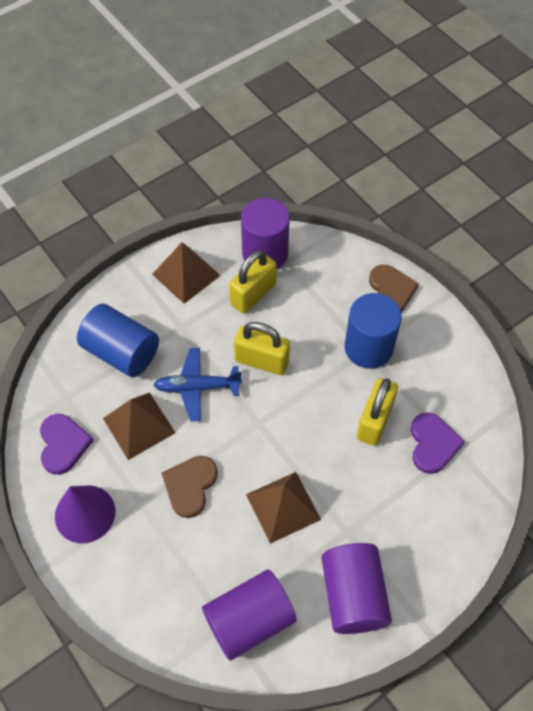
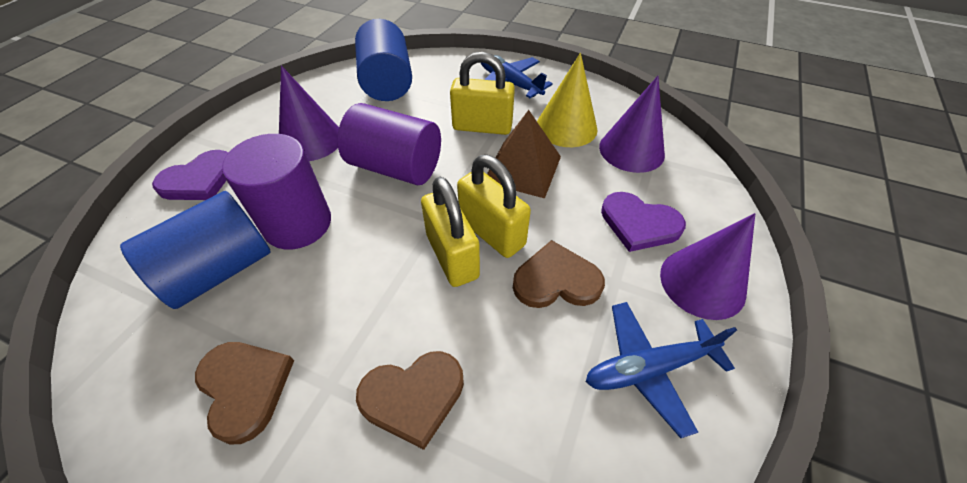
blue plane: [153,348,242,421] = 1 -> [481,55,553,98] [586,302,737,438] = 2
brown heart: [161,456,218,518] [369,265,419,312] = 2 -> [195,342,294,445] [356,351,464,450] [513,240,605,308] = 3
brown pyramid: [103,393,176,460] [152,242,221,304] [246,472,321,544] = 3 -> [487,110,561,198] = 1
purple cone: [55,485,115,543] = 1 -> [279,65,339,161] [599,76,665,173] [660,213,755,320] = 3
purple cylinder: [202,569,297,661] [241,198,290,270] [322,543,392,634] = 3 -> [222,134,331,249] [337,103,441,185] = 2
yellow cone: none = 0 -> [537,53,598,147] = 1

